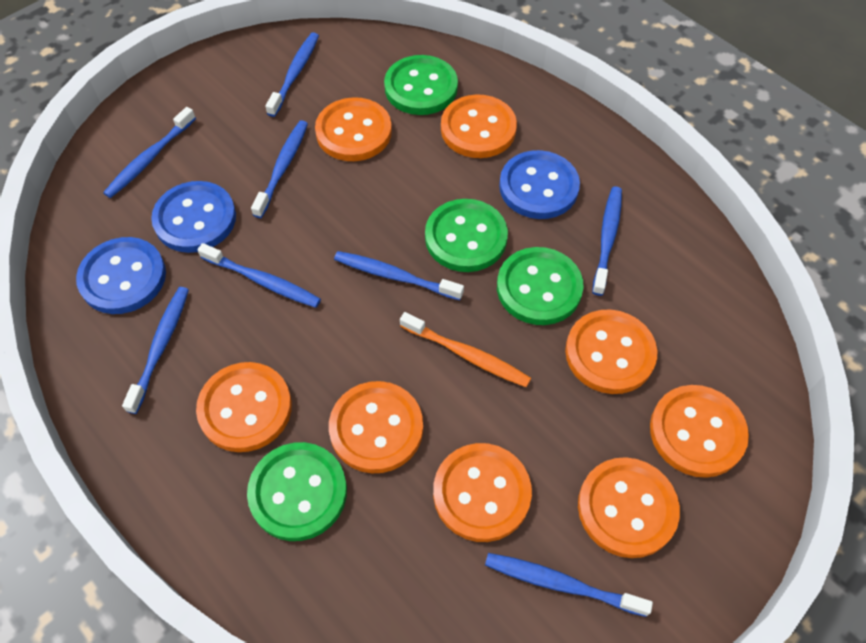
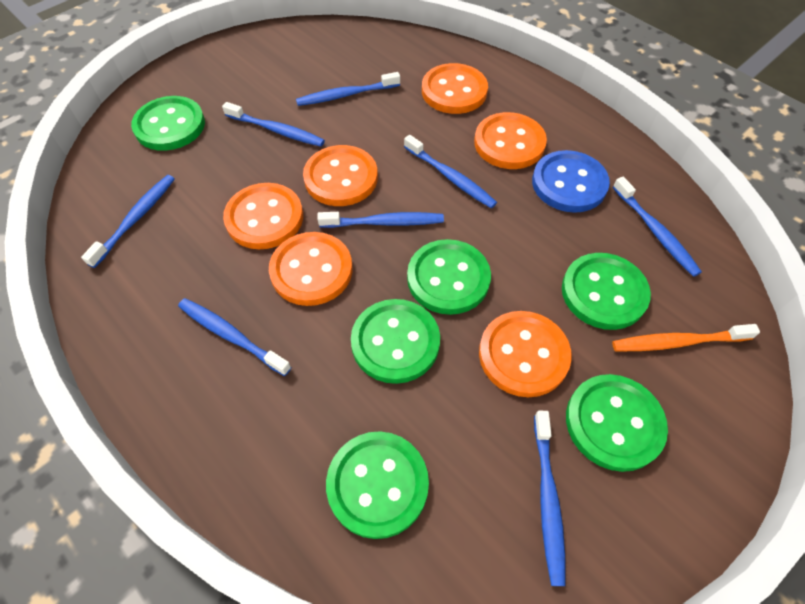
blue button: [76,237,166,314] [151,181,236,253] [499,150,580,219] = 3 -> [532,150,610,213] = 1
green button: [247,442,347,541] [384,55,458,115] [425,199,508,272] [497,247,584,325] = 4 -> [131,96,205,151] [326,431,429,539] [351,299,440,384] [407,239,491,315] [562,253,651,330] [566,374,668,472] = 6
orange button: [196,362,292,452] [315,97,392,161] [329,381,423,473] [433,443,532,542] [441,94,517,158] [565,310,657,394] [578,457,680,558] [650,385,749,478] = 8 -> [223,183,303,249] [269,232,353,306] [303,145,378,206] [422,63,488,114] [474,112,547,169] [479,311,572,397] = 6

